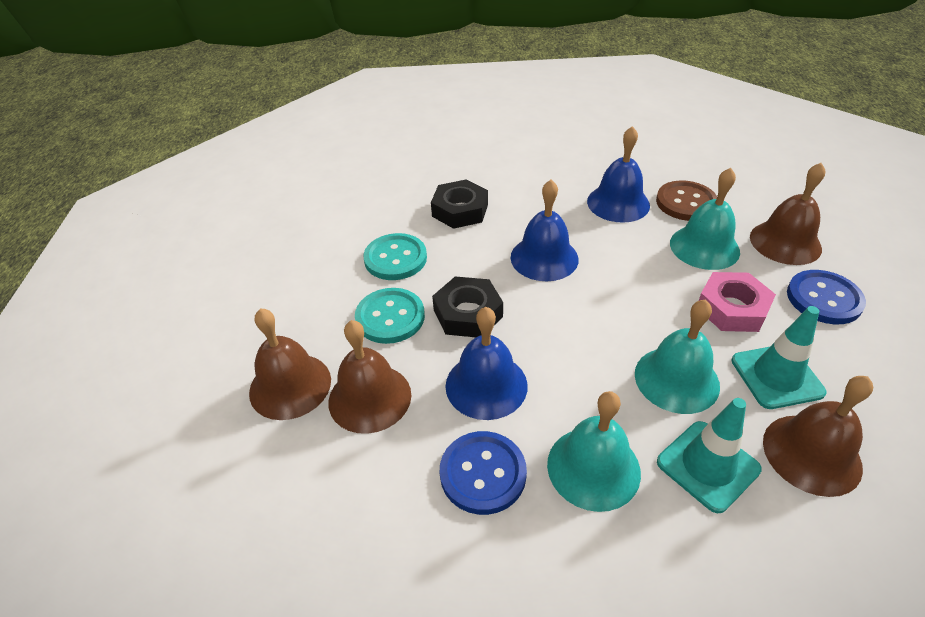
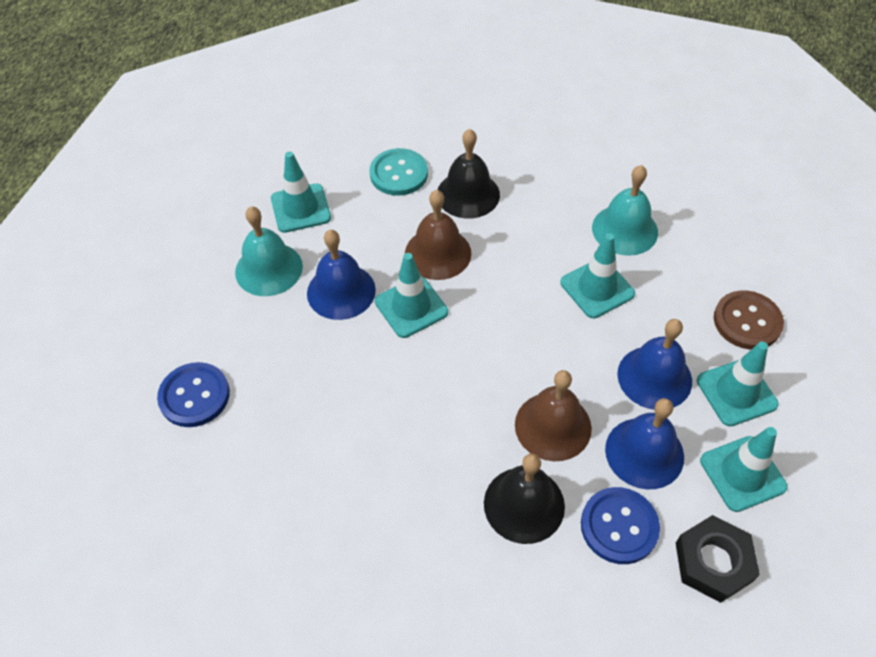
black bell: none = 0 -> [438,129,500,219] [484,453,565,544] = 2
black nut: [431,180,488,229] [432,276,503,337] = 2 -> [676,515,760,603] = 1
brown bell: [249,308,331,420] [329,320,411,434] [750,163,825,265] [763,376,873,497] = 4 -> [405,190,471,280] [515,370,592,461] = 2
pink nut: [699,272,776,332] = 1 -> none = 0
turquoise bell: [547,391,641,512] [635,299,720,414] [670,168,740,270] = 3 -> [235,206,303,296] [592,165,658,256] = 2
turquoise button: [355,288,425,344] [363,233,427,280] = 2 -> [369,148,428,196] = 1
turquoise traffic cone: [657,398,762,513] [732,306,827,409] = 2 -> [271,151,331,233] [375,253,448,338] [560,233,635,318] [697,341,779,426] [700,427,788,512] = 5

